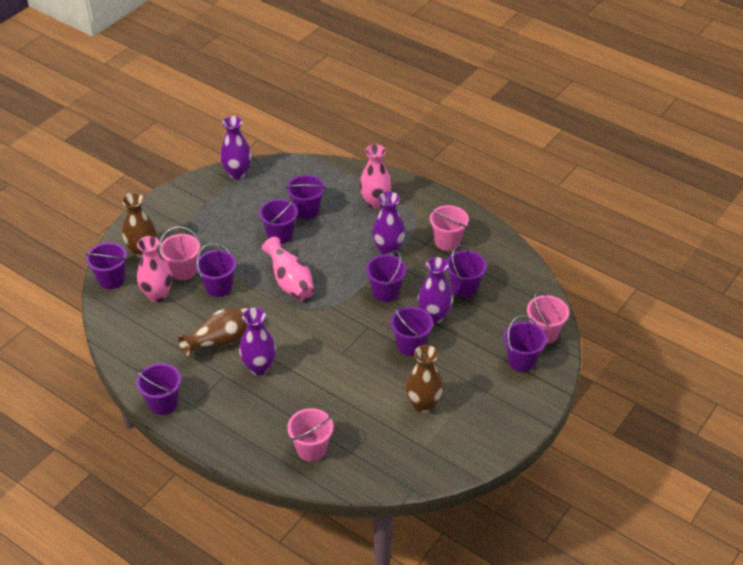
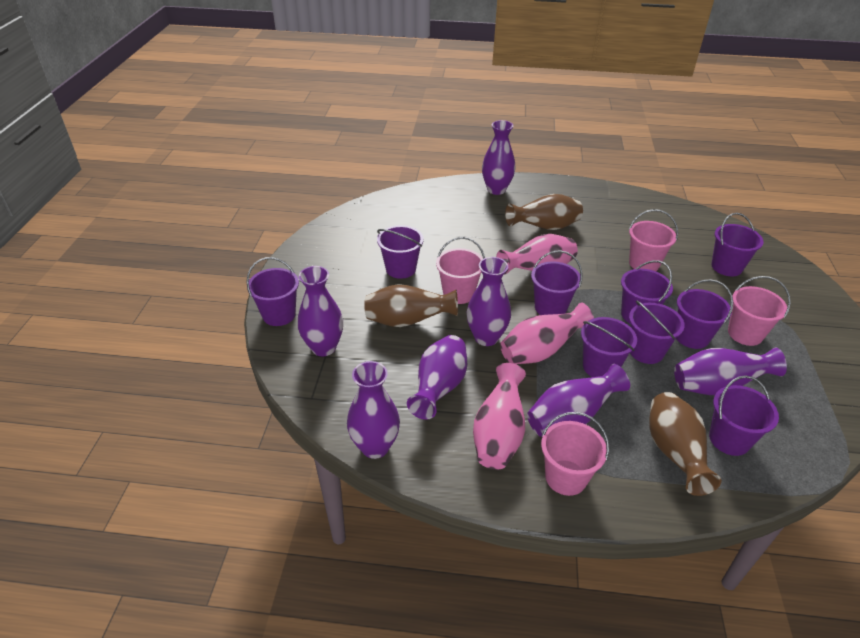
purple vase: [220,116,252,179] [239,308,276,375] [372,192,406,256] [418,257,453,324] = 4 -> [297,266,343,356] [347,361,400,459] [407,335,467,420] [467,257,511,346] [482,120,515,195] [527,364,630,437] [674,348,787,395] = 7

